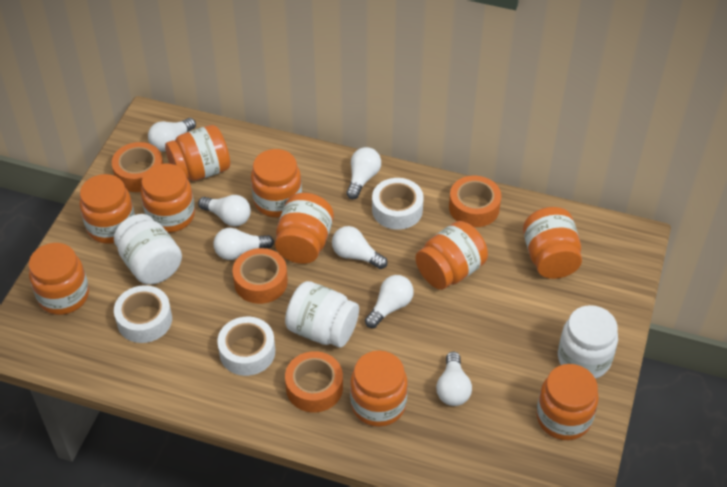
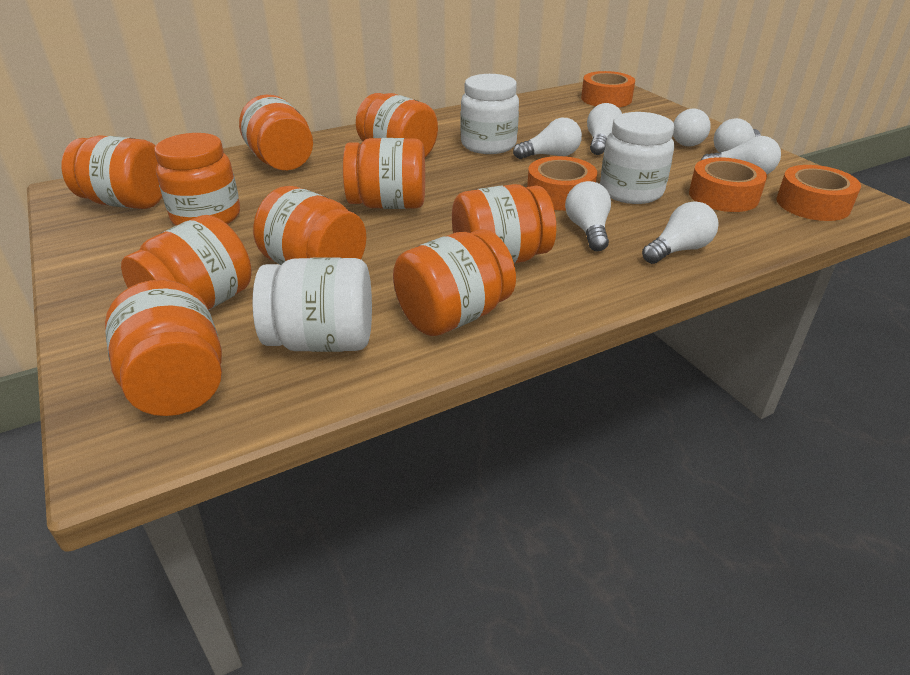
white tape: [114,285,172,343] [217,317,275,376] [372,178,424,230] = 3 -> none = 0

